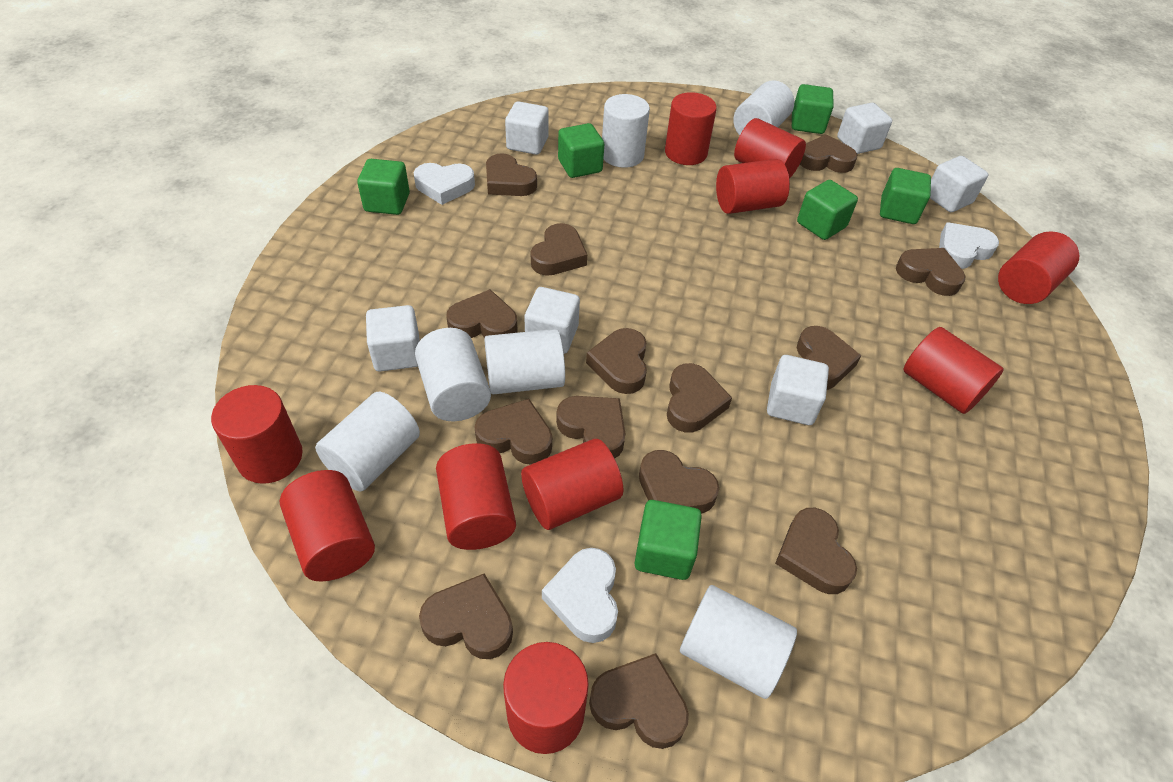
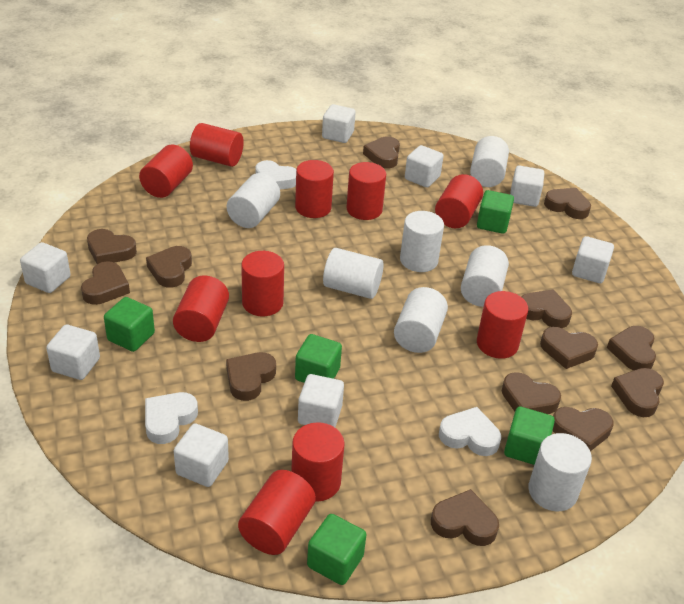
brown heart: [419,573,513,659] [446,289,517,338] [474,399,552,464] [486,153,537,196] [531,223,587,276] [556,396,625,459] [586,328,647,394] [589,653,689,749] [639,450,719,514] [667,363,732,433] [775,508,857,594] [797,326,861,390] [800,134,857,173] [896,248,966,296] = 14 -> [81,261,130,305] [87,229,137,264] [146,246,192,288] [226,352,276,401] [363,136,400,169] [431,489,499,546] [502,372,561,414] [522,289,572,328] [540,327,598,369] [544,188,591,219] [553,407,614,451] [607,326,656,371] [611,368,664,417] = 13
green cube: [357,159,410,215] [558,123,604,178] [635,500,702,580] [792,84,834,134] [797,180,858,240] [880,168,931,224] = 6 -> [104,297,155,352] [295,334,342,383] [307,514,366,585] [477,190,514,234] [504,406,555,465] = 5
white cube: [366,305,420,371] [505,101,549,155] [524,287,580,354] [767,355,829,425] [837,103,892,154] [930,156,988,212] = 6 -> [20,242,71,293] [46,324,100,380] [174,423,229,487] [298,374,344,427] [322,104,356,143] [405,145,444,187] [510,165,544,207] [572,236,614,283] = 8
white cylinder: [315,392,420,492] [415,328,491,421] [484,329,565,394] [602,94,650,168] [680,585,797,699] [733,80,794,135] = 6 -> [227,173,280,228] [323,248,384,299] [394,287,448,353] [400,211,444,272] [461,245,509,307] [470,136,509,187] [528,433,592,511] = 7

